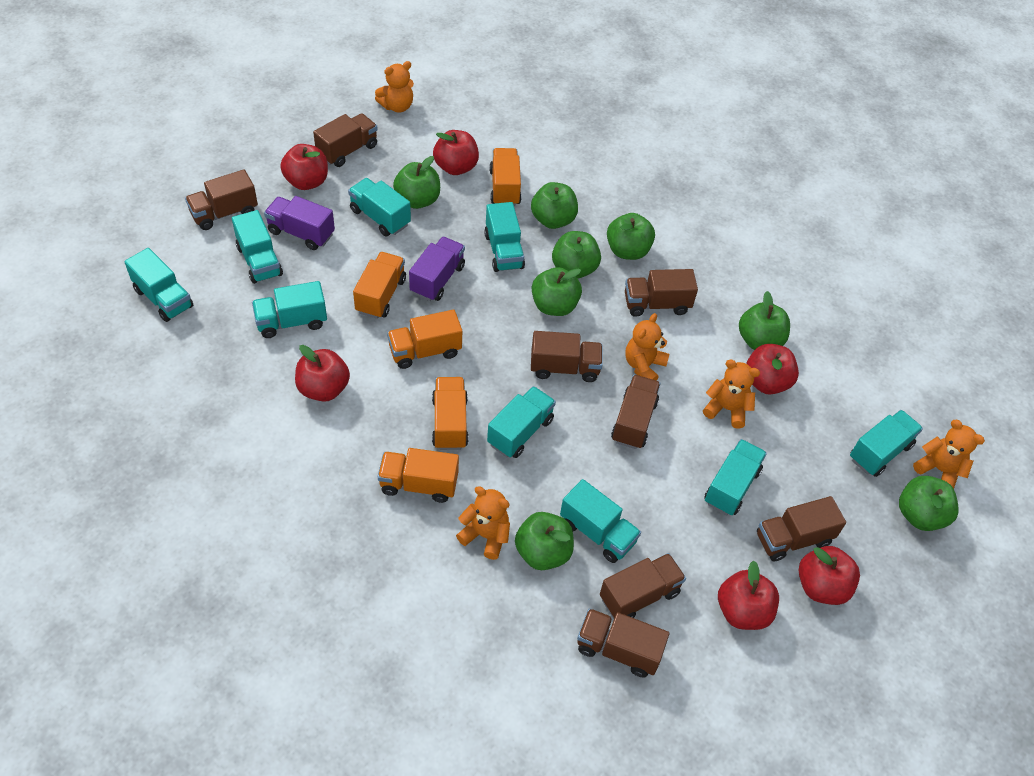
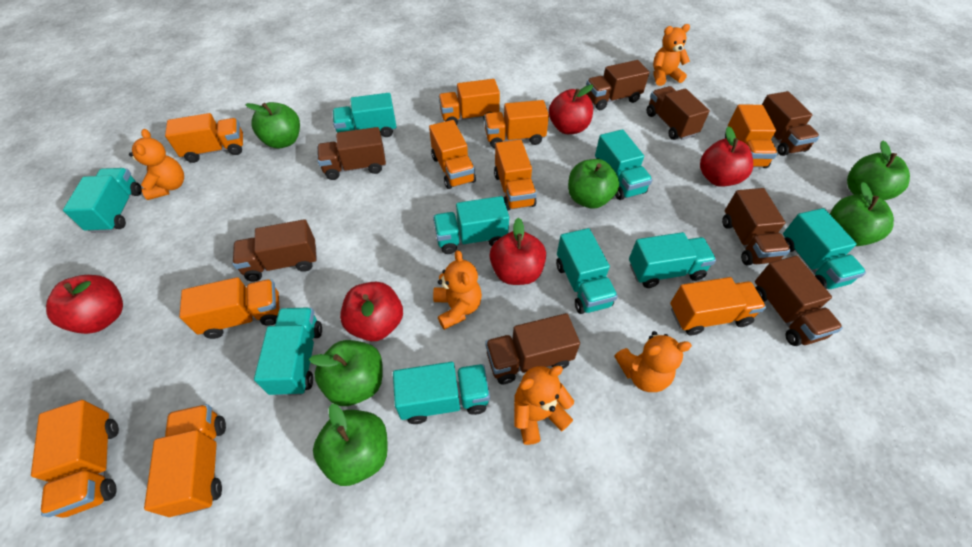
green apple: [393,156,440,209] [515,512,574,570] [531,182,578,229] [532,267,582,316] [552,231,601,279] [607,213,655,260] [739,291,790,350] [899,476,959,531] = 8 -> [245,102,300,148] [309,340,383,406] [313,404,388,486] [568,159,619,209] [830,182,894,246] [847,141,910,200] = 6
orange truck: [353,252,406,319] [378,448,459,503] [387,310,462,369] [432,377,469,450] [489,148,521,206] = 5 -> [31,400,119,518] [144,404,226,517] [165,113,243,163] [179,277,280,339] [429,120,476,189] [438,79,500,125] [484,100,549,149] [494,139,537,211] [670,277,766,336] [725,105,777,168] = 10
purple truck: [264,196,335,250] [409,237,465,301] = 2 -> none = 0
red apple: [280,144,328,190] [295,345,350,402] [433,130,479,175] [718,561,779,630] [746,344,799,395] [799,546,860,605] = 6 -> [46,275,123,334] [340,282,403,341] [490,218,546,285] [549,85,593,134] [700,126,753,187] = 5

